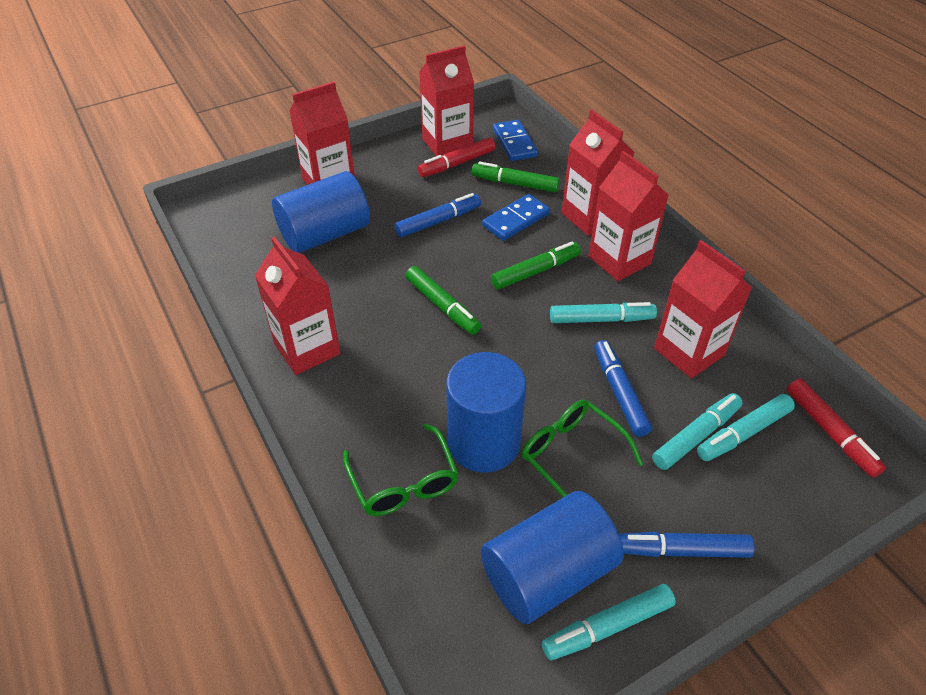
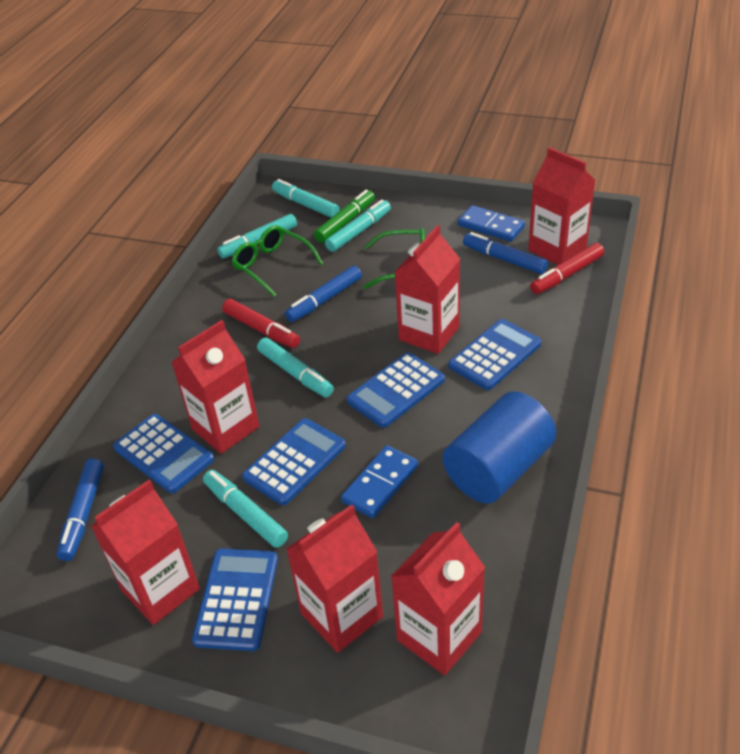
blue calculator: none = 0 -> [113,414,214,493] [192,548,278,651] [242,418,346,505] [347,352,445,428] [449,319,541,390] = 5
blue cylinder: [272,171,370,253] [446,352,526,473] [481,491,624,624] = 3 -> [443,391,556,504] = 1
green marker: [406,266,481,335] [472,162,560,192] [491,241,581,289] = 3 -> [314,190,375,243] = 1
turquoise marker: [542,584,676,660] [550,302,657,323] [652,393,743,470] [697,394,795,461] = 4 -> [203,470,288,548] [217,214,297,259] [257,338,334,397] [272,179,340,218] [325,200,391,252] = 5

